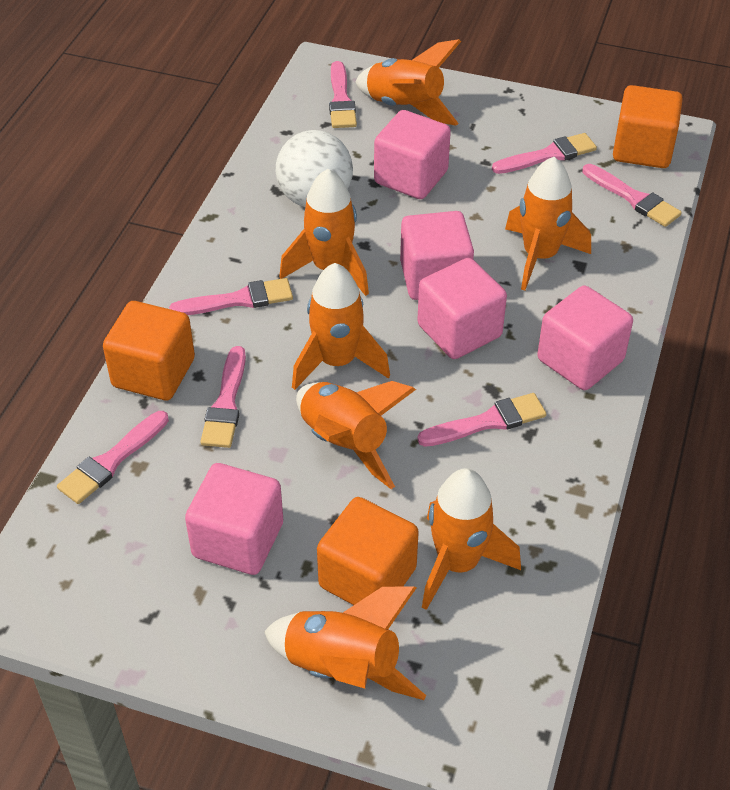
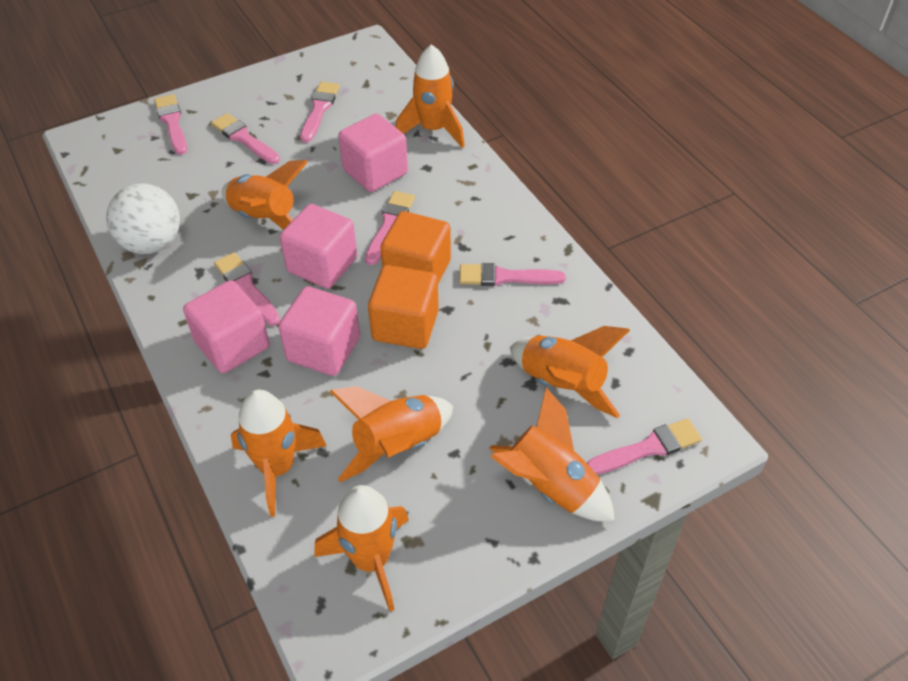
orange cube: [103,301,195,401] [317,497,419,605] [613,85,683,168] = 3 -> [368,265,439,349] [381,211,451,284] = 2
pink cube: [185,463,283,575] [374,110,451,199] [400,211,474,300] [417,258,507,359] [537,285,633,390] = 5 -> [183,280,269,373] [278,286,360,376] [280,204,357,289] [338,113,408,192] = 4

